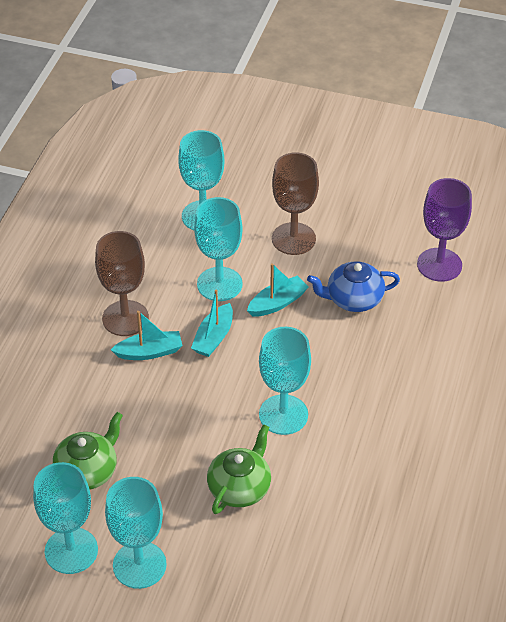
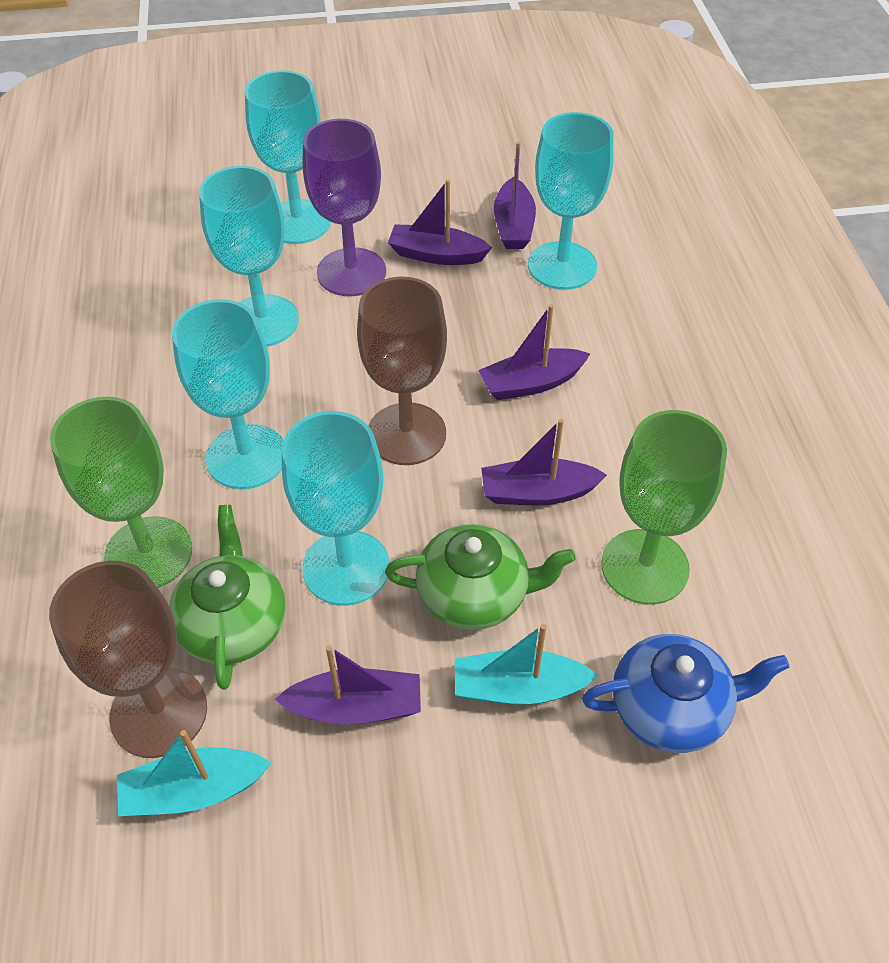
green goblet: none = 0 -> [50,397,192,588] [601,410,727,605] = 2
purple boat: none = 0 -> [275,645,421,725] [388,180,492,265] [478,304,590,400] [481,419,607,506] [494,142,536,249] = 5
turquoise boat: [111,311,183,360] [191,289,233,357] [247,263,308,317] = 3 -> [117,730,271,816] [455,624,598,705] = 2

